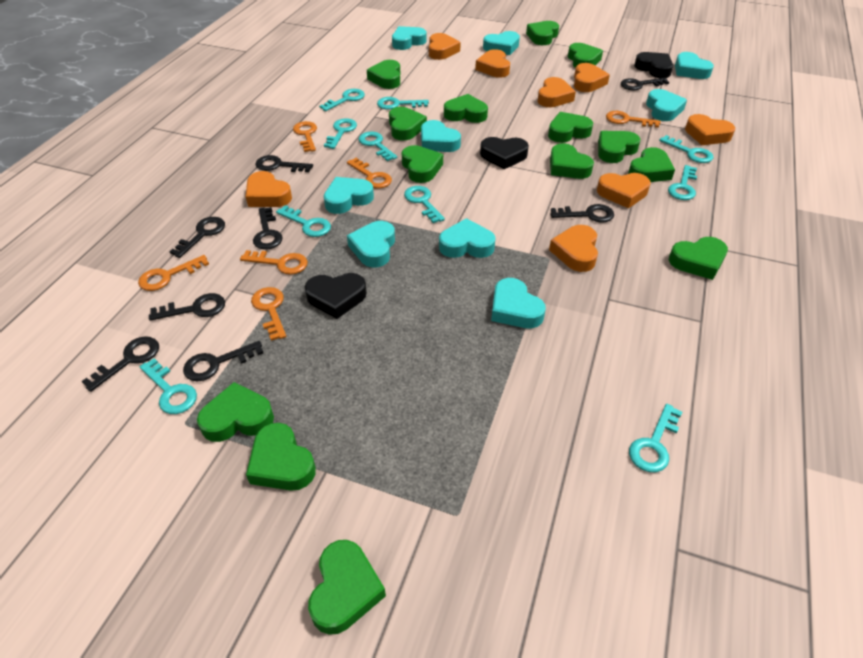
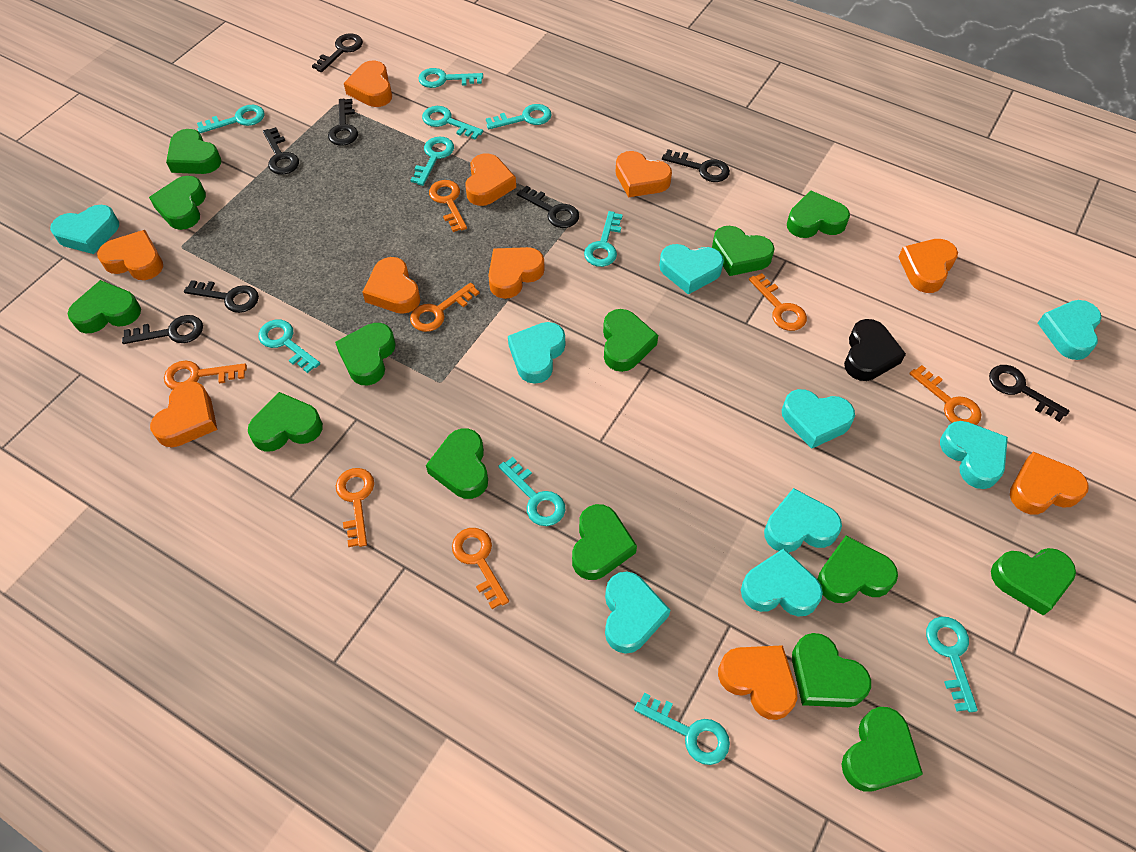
black heart: [305,273,367,319] [480,137,529,169] [634,52,673,78] = 3 -> [844,319,906,381] = 1
orange heart: [246,171,292,207] [429,33,461,60] [475,49,510,78] [538,77,576,107] [549,225,598,272] [574,63,610,92] [597,173,650,208] [685,114,735,145] = 8 -> [97,230,163,280] [150,381,218,447] [344,60,392,107] [362,257,420,314] [465,153,516,206] [488,247,545,299] [616,151,672,198] [718,645,797,720] [898,239,958,293] [1010,452,1089,515] = 10
orange key: [138,255,209,291] [240,250,308,275] [251,287,286,341] [293,121,317,152] [347,158,392,189] [606,111,661,128] = 6 -> [164,361,247,390] [336,468,374,547] [410,283,480,332] [429,180,467,232] [452,528,509,609] [749,273,807,331] [909,365,982,425] = 7

